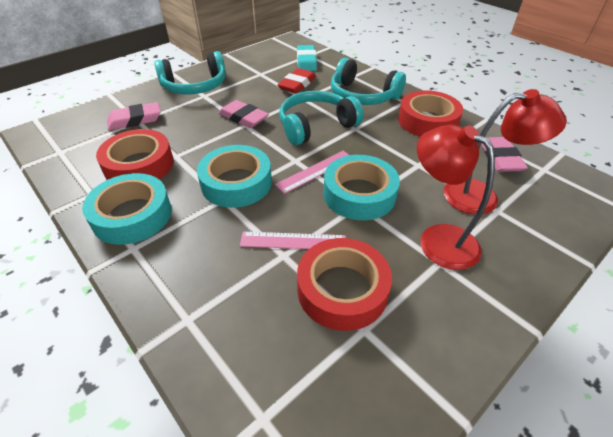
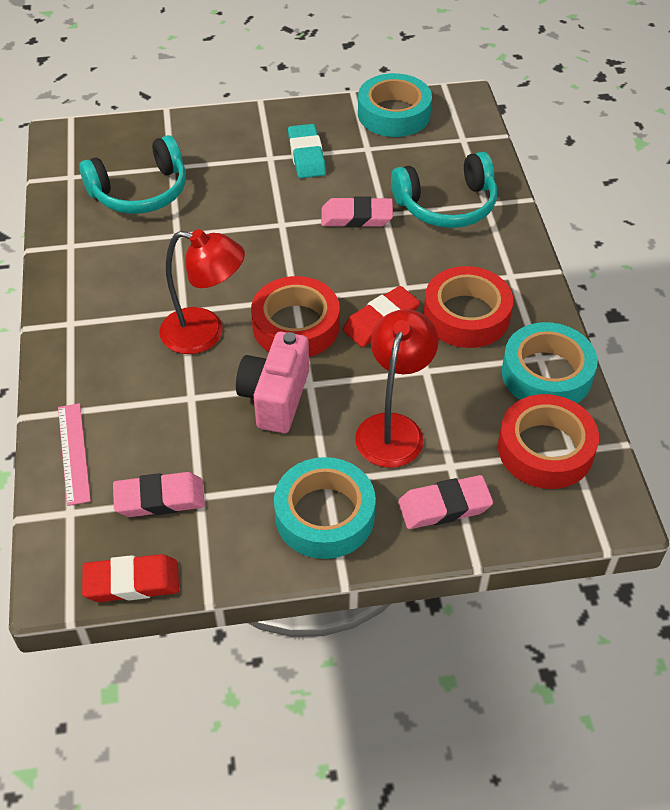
pink camera: none = 0 -> [236,332,309,433] = 1
pink ruler: [240,232,346,249] [275,151,349,194] = 2 -> [58,403,91,506] = 1
red eraser: [278,68,316,94] = 1 -> [82,554,179,602] [343,286,420,347] = 2
turquoise headphones: [154,51,226,94] [279,91,363,145] [331,58,406,105] = 3 -> [79,135,186,214] [391,152,497,228] = 2

